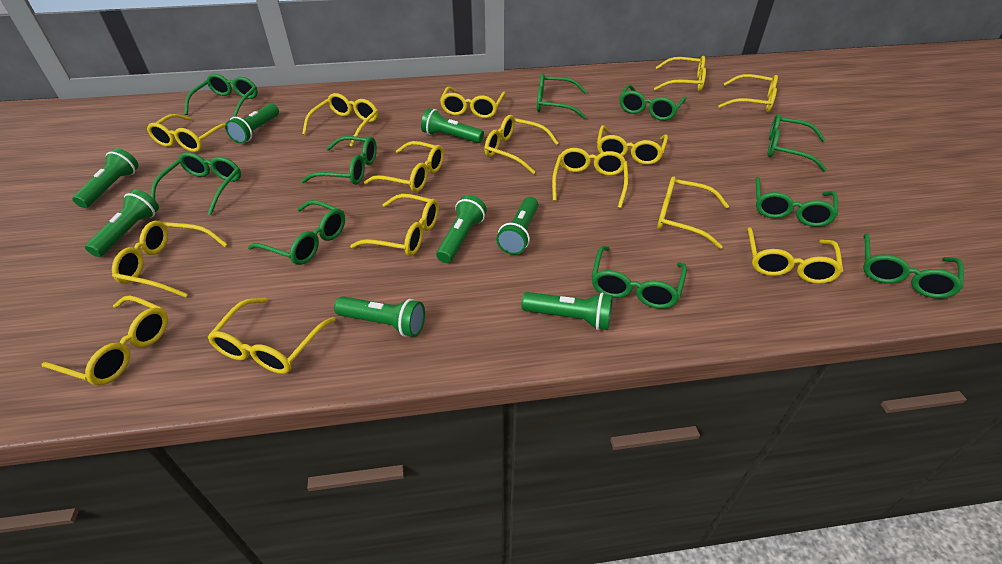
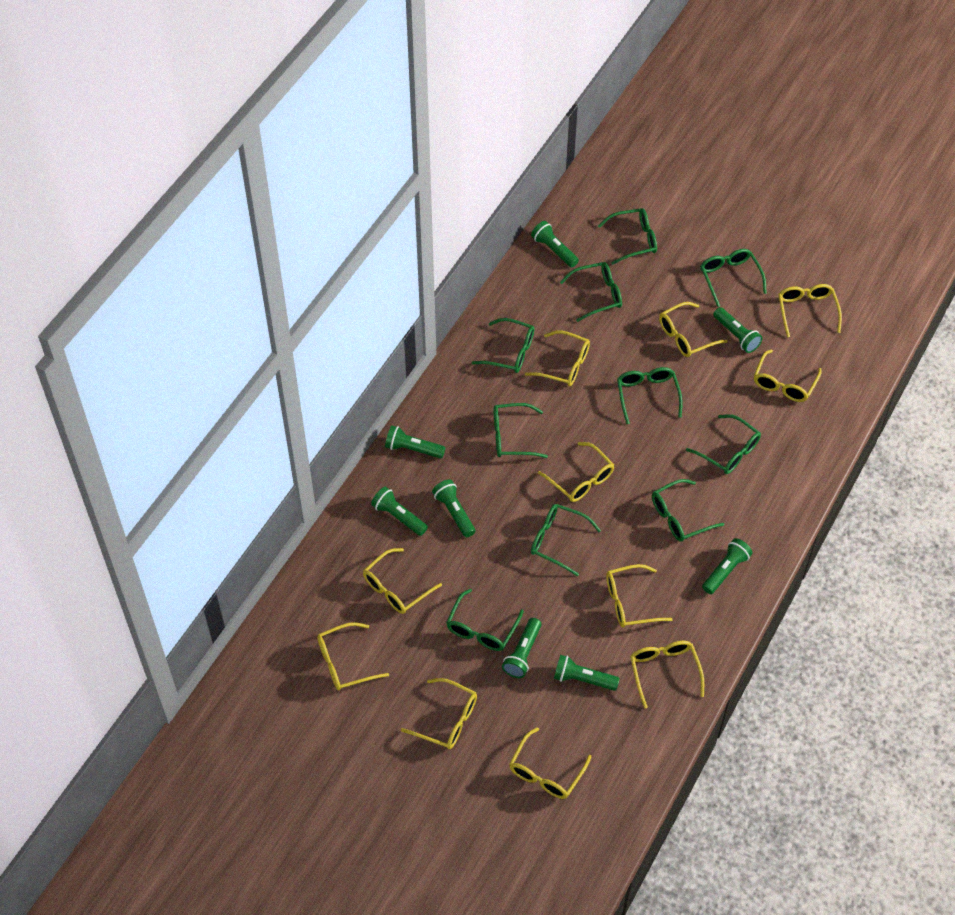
yellow glasses: [41,295,168,385] [112,221,228,298] [147,114,226,152] [208,298,335,374] [302,93,378,147] [350,194,439,256] [364,141,444,192] [440,87,506,118] [484,115,559,174] [552,148,628,208] [597,125,668,165] [654,56,706,92] [657,176,729,249] [718,74,778,112] [747,227,843,284] = 15 -> [317,622,389,690] [363,548,442,614] [401,678,477,749] [509,727,591,799] [525,330,590,386] [538,442,614,502] [606,564,673,628] [630,641,704,709] [659,302,728,357] [754,350,822,402] [778,284,842,337] = 11

